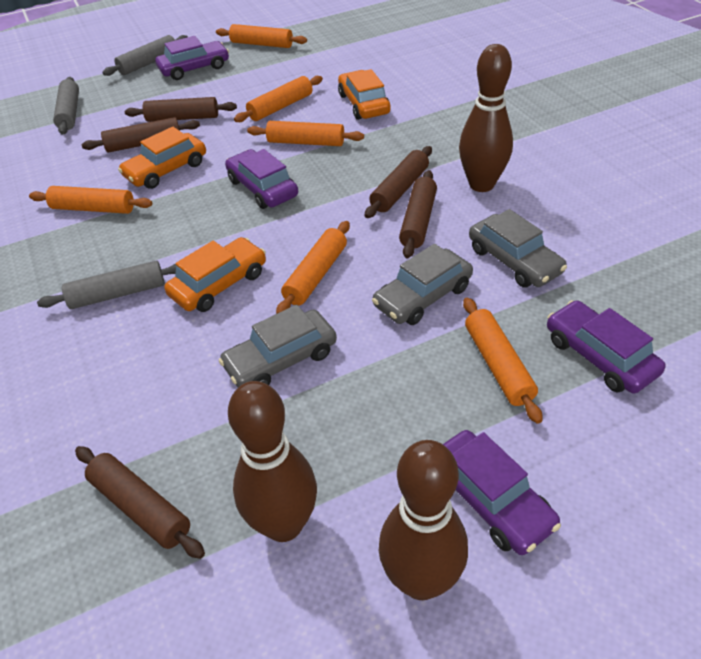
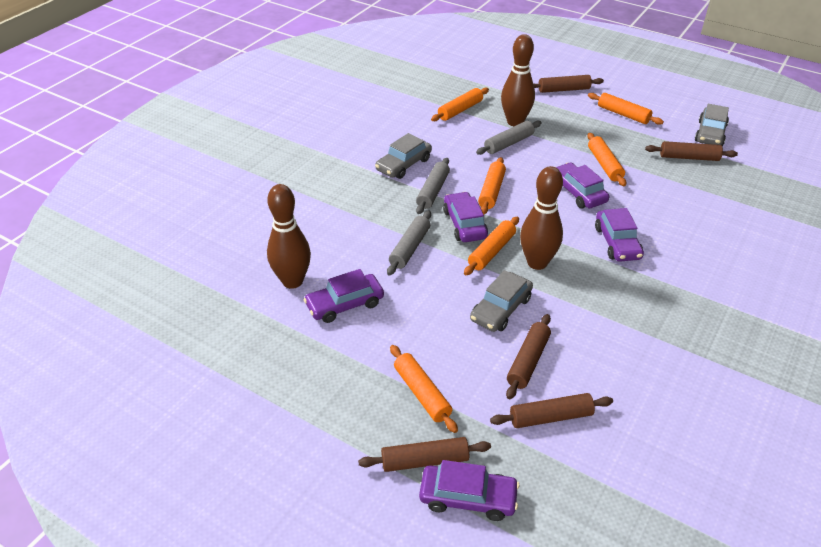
orange car: [118,127,206,189] [164,237,266,312] [338,69,391,120] = 3 -> none = 0
purple car: [155,36,229,80] [225,149,298,209] [443,430,561,555] [547,300,666,393] = 4 -> [304,269,384,323] [419,460,520,521] [443,192,488,242] [556,163,609,208] [595,208,644,262] = 5

